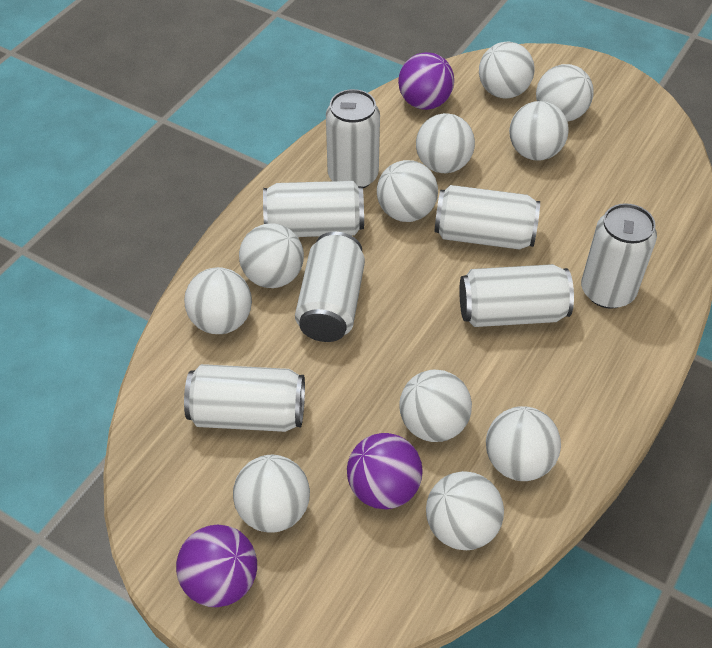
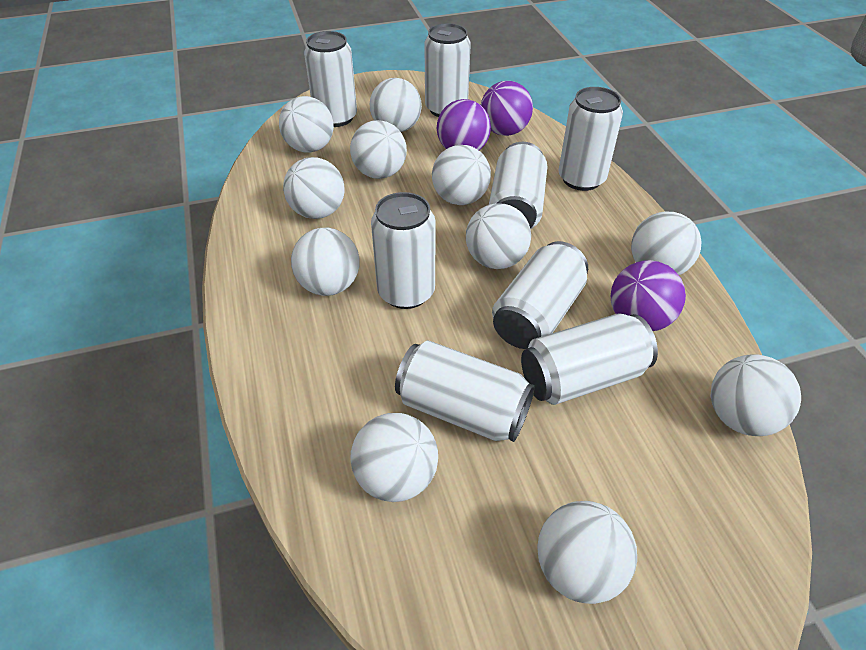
white can: [184,364,305,432] [263,181,364,237] [295,232,365,342] [326,89,380,188] [435,185,540,250] [459,264,574,327] [581,203,657,309] = 7 -> [304,31,357,127] [371,192,436,309] [395,340,535,442] [424,23,471,117] [489,142,547,229] [492,241,588,349] [521,313,658,405] [558,87,623,191] = 8

